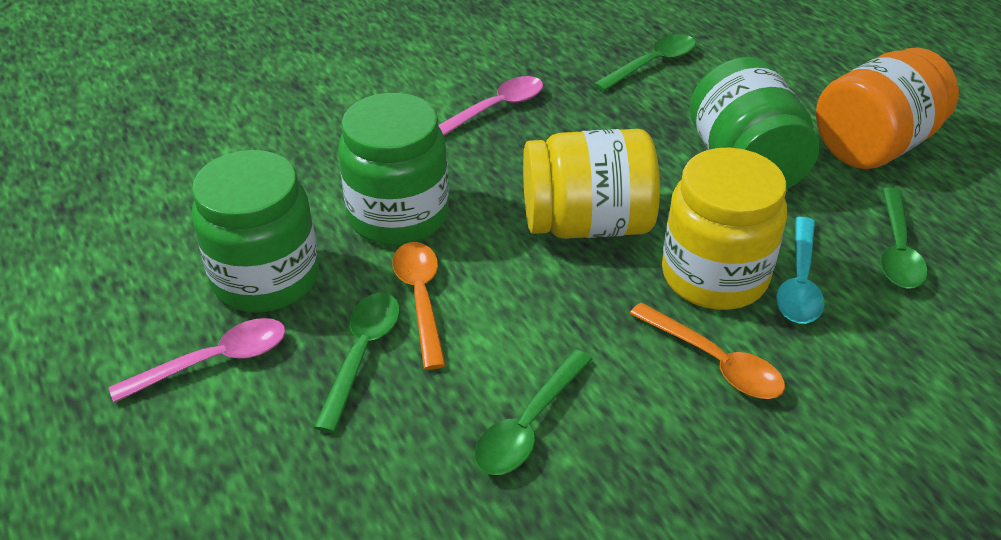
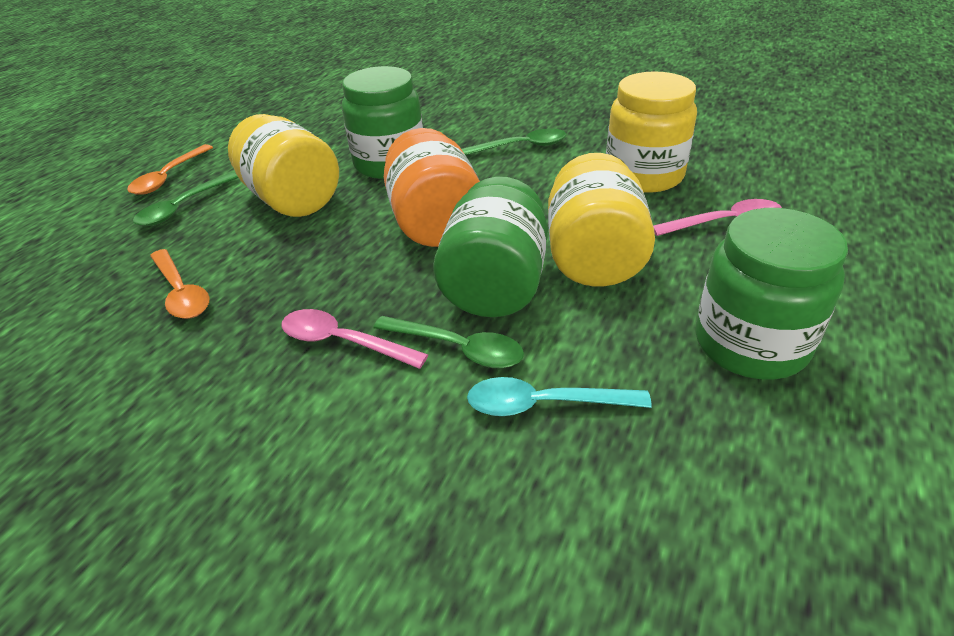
green spoon: [313,293,400,433] [474,349,593,475] [594,34,696,91] [880,187,928,288] = 4 -> [133,172,238,226] [373,316,524,368] [462,128,567,155] = 3
yellow jar: [523,129,660,239] [662,147,787,310] = 2 -> [228,114,339,217] [548,153,655,287] [606,71,697,193] = 3

